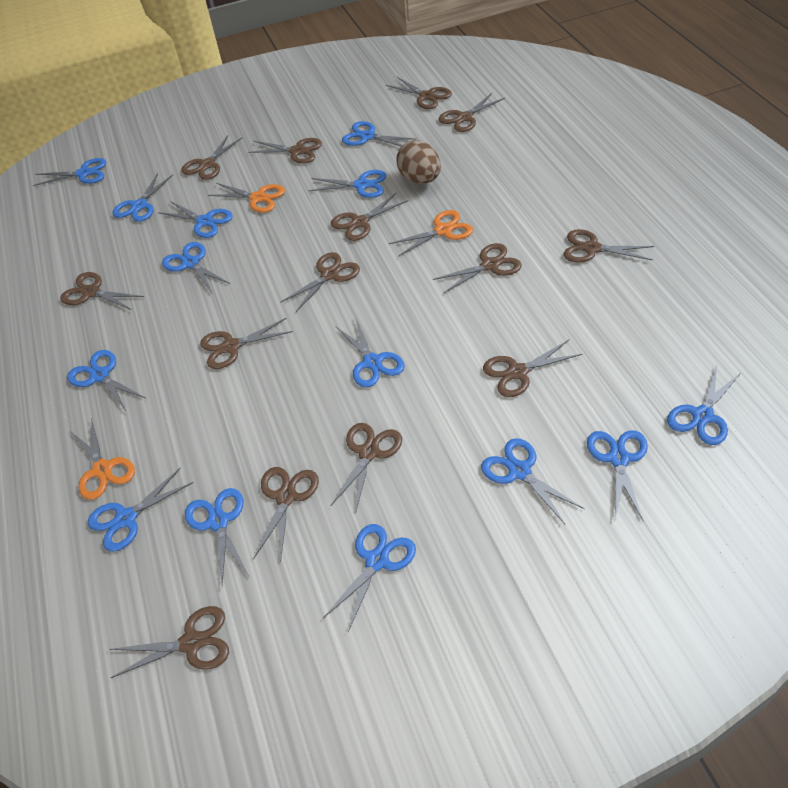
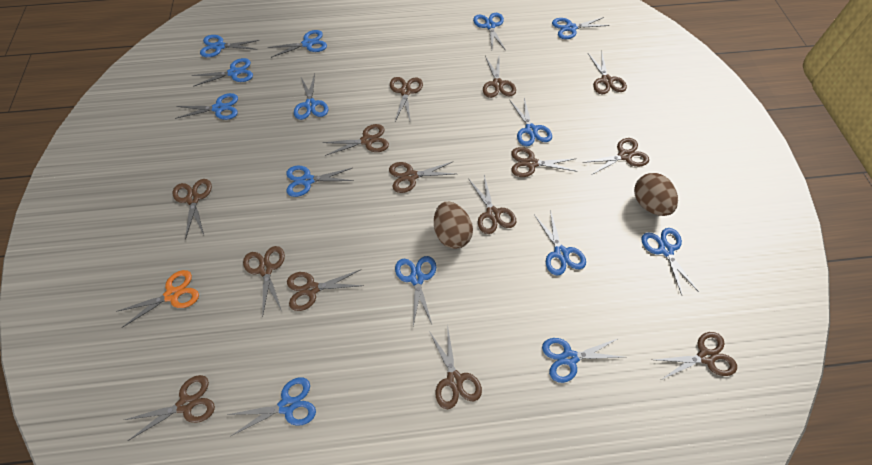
brown egg: [396,140,441,184] = 1 -> [434,202,473,249] [634,173,678,216] = 2
orange scissors: [69,418,135,500] [208,183,285,213] [388,210,473,257] = 3 -> [118,270,199,328] = 1

